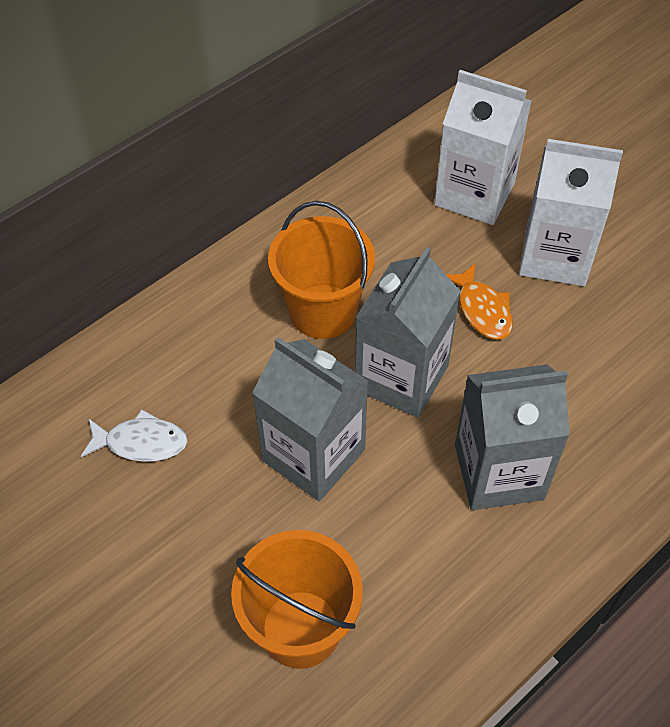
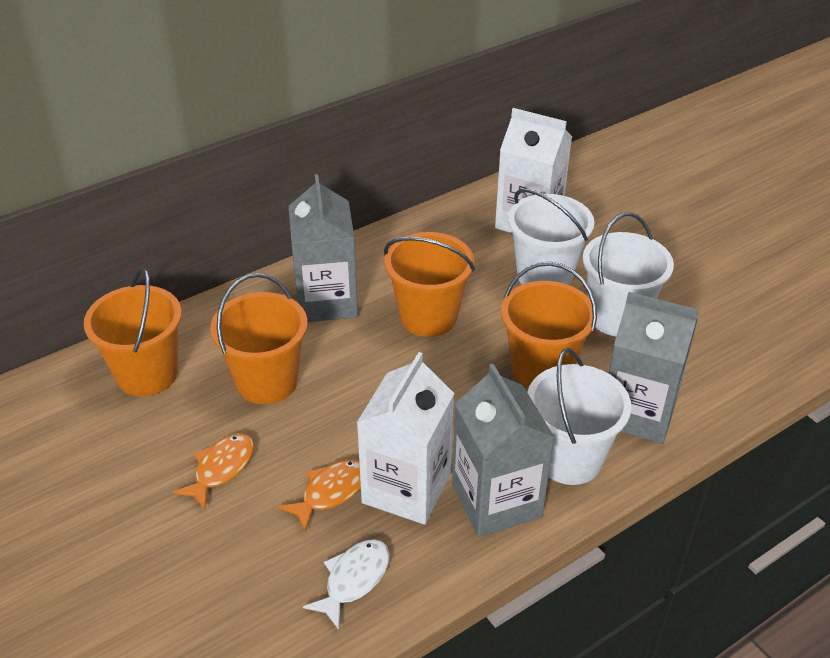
orange bucket: [231,530,363,669] [268,201,375,339] = 2 -> [84,268,182,397] [210,273,308,404] [384,232,475,337] [501,262,597,388] = 4
orange fish: [446,263,513,340] = 1 -> [173,433,254,509] [278,459,361,531] = 2
white bucket: none = 0 -> [508,188,594,285] [527,348,632,485] [583,212,674,336] = 3

